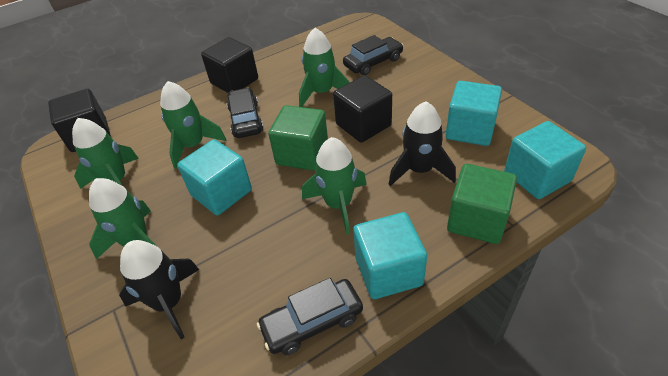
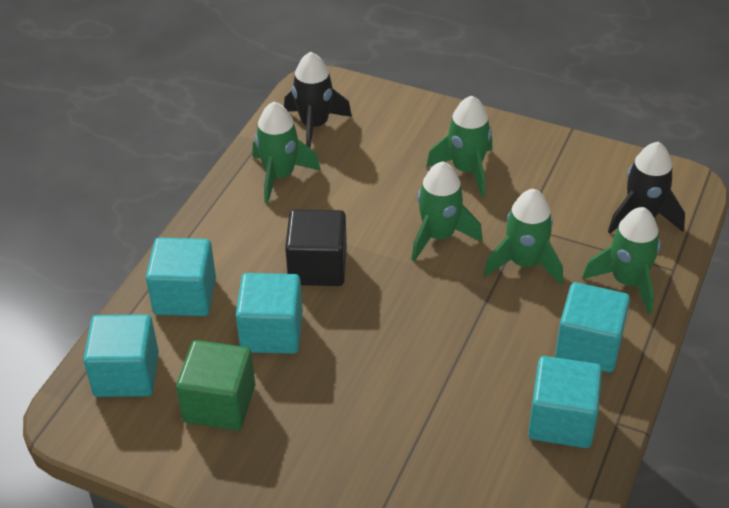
black car: [227,87,263,138] [257,278,363,355] [343,35,404,75] = 3 -> none = 0
black cube: [48,89,111,152] [201,37,258,93] [333,75,392,143] = 3 -> [285,209,347,286] = 1
green cube: [269,105,328,170] [447,164,517,244] = 2 -> [176,340,255,430] = 1
turquoise cube: [177,139,252,215] [353,212,427,299] [446,81,502,146] [504,121,586,199] = 4 -> [83,314,159,397] [146,238,216,316] [236,273,303,354] [528,356,602,448] [555,282,630,372] = 5

